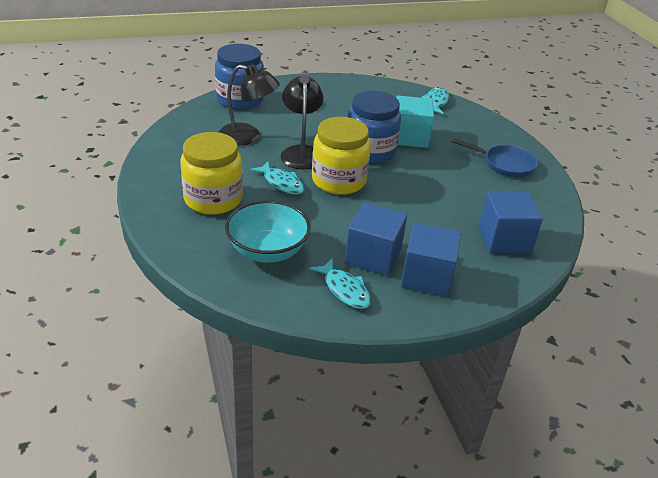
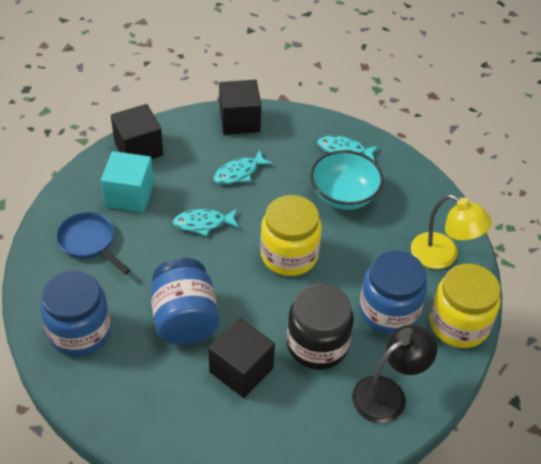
black cube: none = 0 -> [111,104,163,159] [208,318,275,398] [219,80,261,135] = 3
black jar: none = 0 -> [287,283,354,370] = 1
black lamp: [218,64,280,146] [280,76,324,169] = 2 -> [352,324,437,423] = 1
blue cube: [345,203,407,276] [401,223,461,297] [479,192,543,253] = 3 -> none = 0
blue jar: [215,44,264,110] [348,91,401,163] = 2 -> [40,270,111,356] [150,258,219,345] [360,250,427,334] = 3
yellow lamp: none = 0 -> [411,195,492,269] = 1

